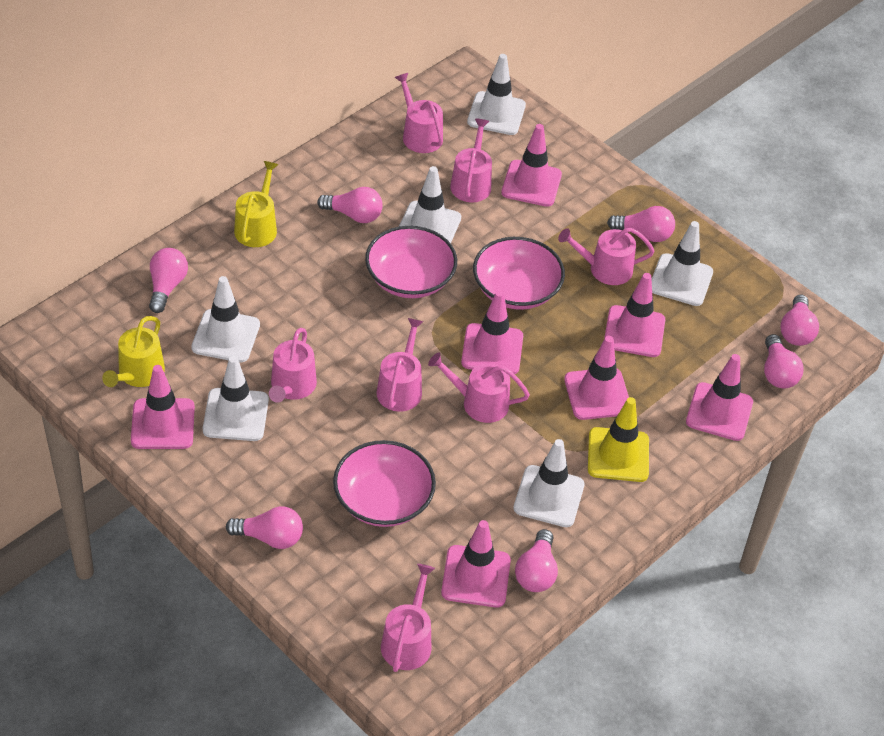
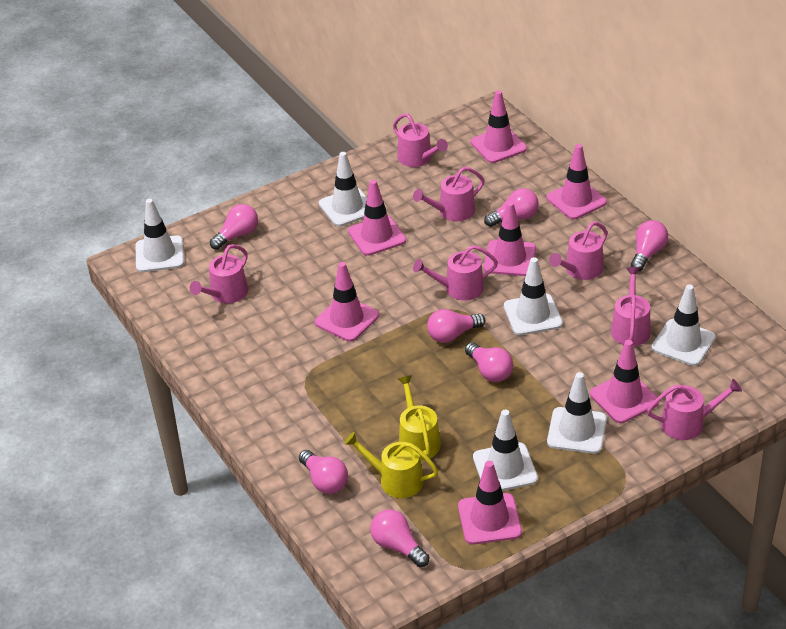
pink bowl: [333,440,436,527] [365,226,457,298] [473,237,565,310] = 3 -> none = 0
yellow traffic cone: [588,397,649,482] = 1 -> none = 0

